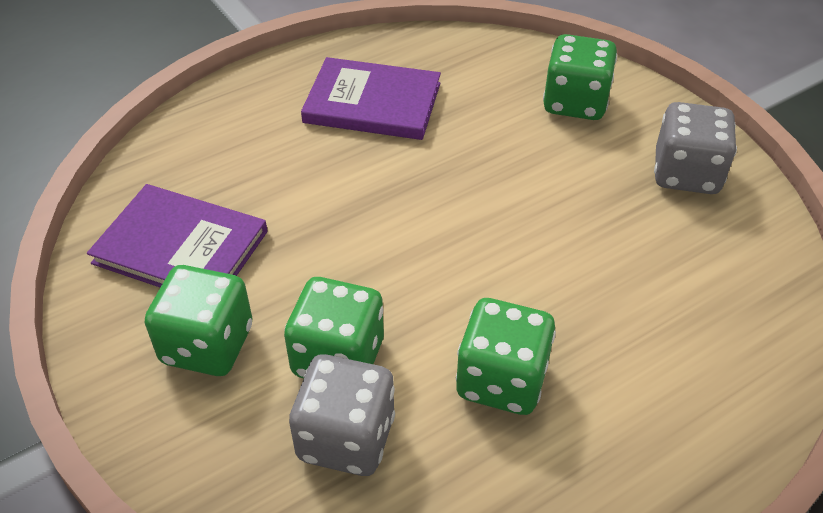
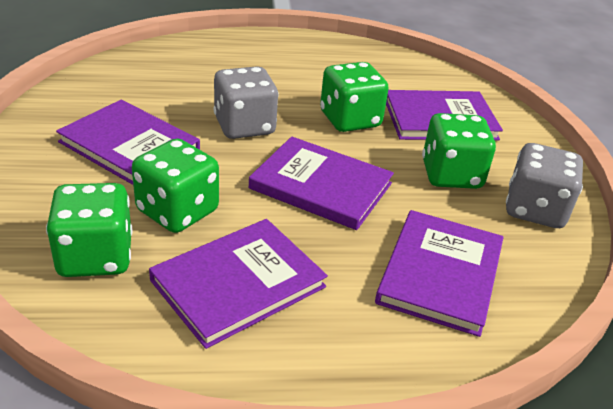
purple book: [87,184,268,287] [301,57,441,140] = 2 -> [56,100,200,185] [149,219,328,349] [249,137,394,230] [375,210,504,337] [386,90,503,140] = 5

